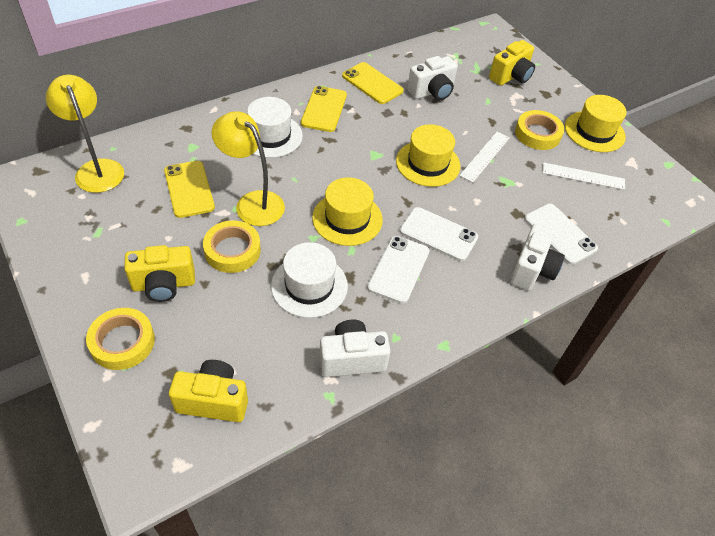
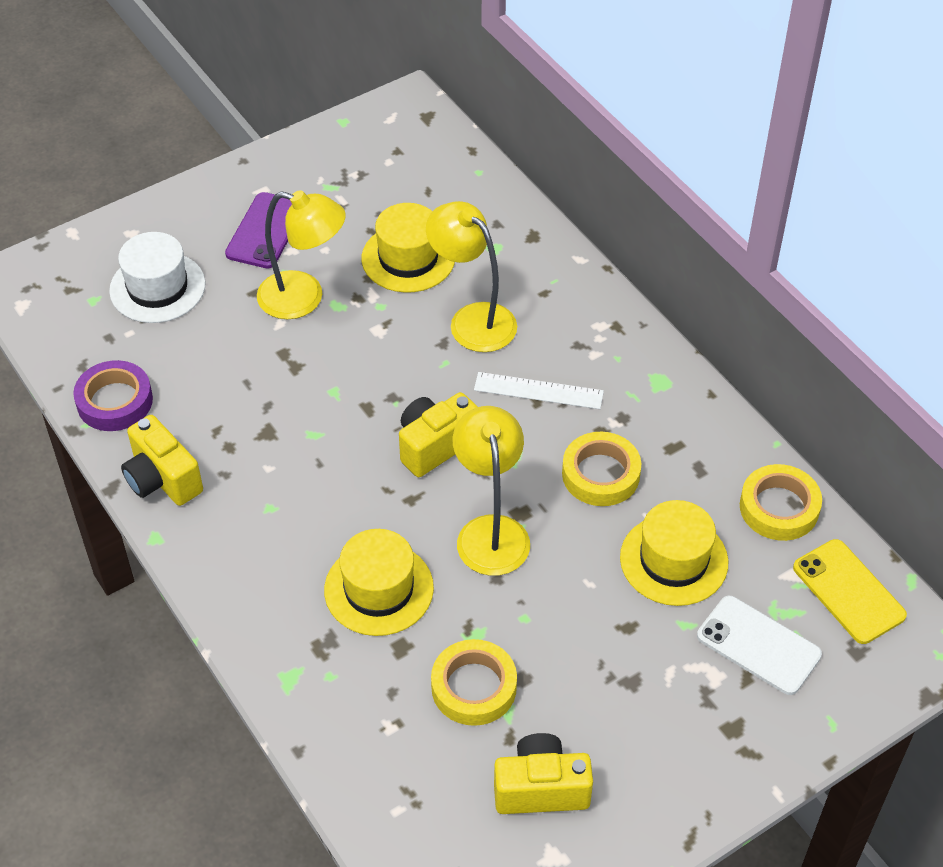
purple phone: none = 0 -> [225,192,292,268] = 1
purple tape: none = 0 -> [73,360,153,431] = 1
white camera: [319,320,391,377] [407,56,458,100] [510,224,565,290] = 3 -> none = 0
white hat: [247,97,303,158] [271,242,348,318] = 2 -> [109,232,206,323] = 1
white phone: [367,236,430,304] [400,207,478,261] [524,204,598,265] = 3 -> [697,596,822,695] = 1
white ruler: [459,132,510,183] [542,162,625,190] = 2 -> [474,372,604,409] = 1
yellow lamp: [46,75,124,193] [211,111,285,226] = 2 -> [257,190,346,319] [426,201,517,352] [453,406,530,576] = 3
yellow phone: [164,161,215,218] [301,86,347,132] [342,62,404,104] = 3 -> [793,539,907,644] = 1

